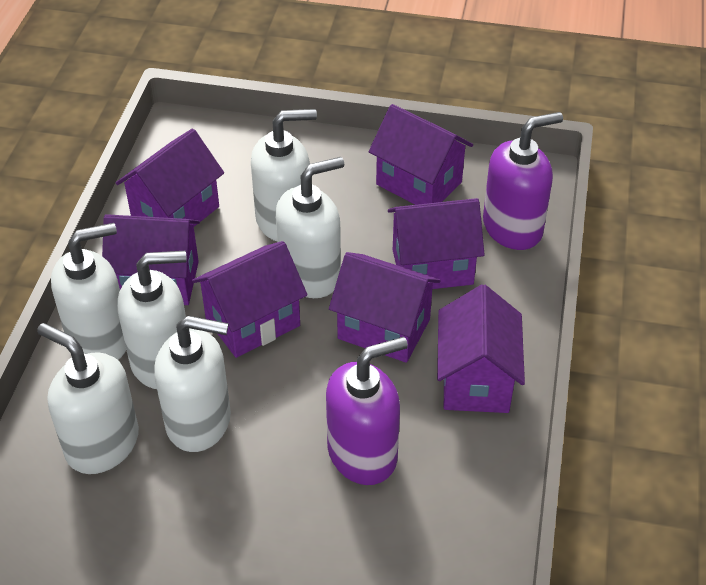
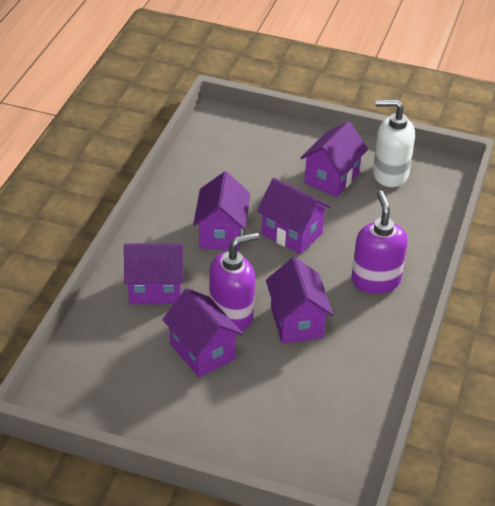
purple house: [102,214,200,305] [116,129,224,227] [192,241,307,358] [329,252,441,363] [369,104,473,205] [388,198,485,289] [437,284,525,413] = 7 -> [124,243,183,304] [163,288,243,377] [193,171,250,251] [257,178,331,254] [266,257,333,344] [300,121,368,197] = 6
white soap dispenser: [37,323,139,474] [51,223,126,360] [117,251,187,389] [154,316,231,452] [251,109,317,241] [276,157,344,298] = 6 -> [373,99,415,187] = 1

